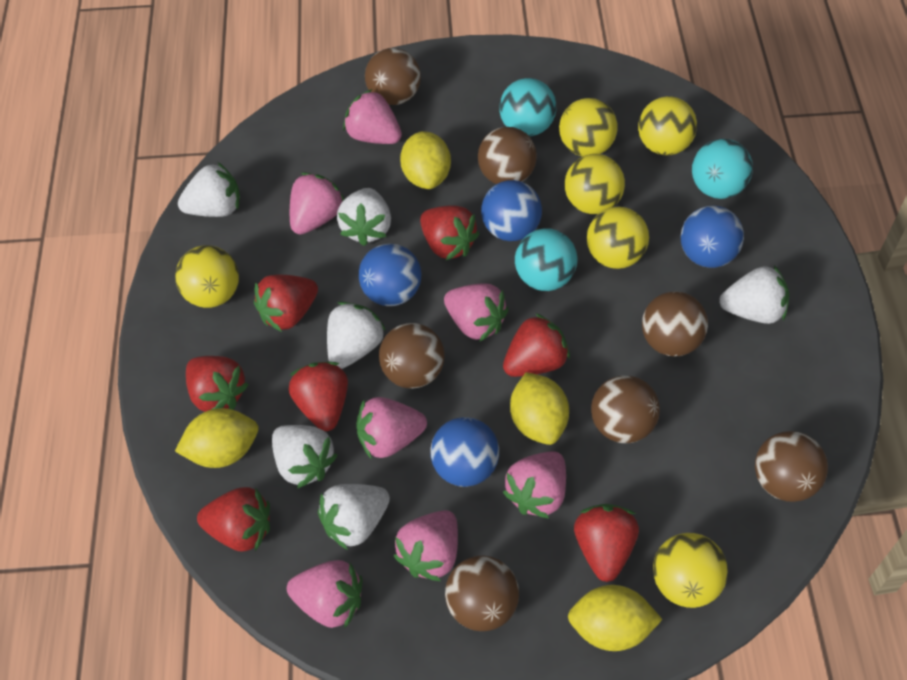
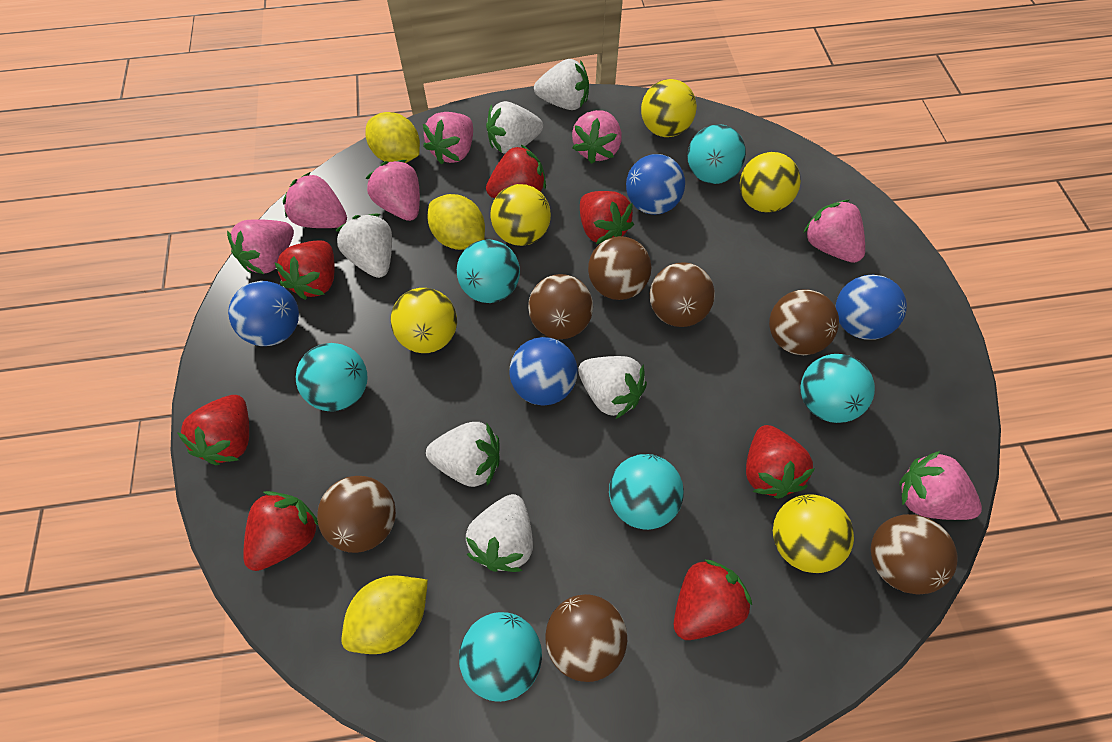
turquoise ball: [499,78,557,136] [515,228,577,291] [692,139,753,199] = 3 -> [296,343,368,412] [457,239,520,303] [459,612,542,702] [609,454,684,530] [687,124,746,184] [800,354,875,423] = 6
yellow ball: [175,245,239,308] [559,98,618,156] [565,154,625,214] [587,206,649,269] [638,96,697,155] [653,533,728,608] = 6 -> [391,288,457,353] [490,184,551,246] [641,79,697,137] [740,152,801,213] [773,494,854,573] = 5
yellow lemon: [175,408,258,468] [400,131,451,189] [510,372,569,445] [568,585,663,651] = 4 -> [341,575,428,654] [365,112,420,163] [428,194,485,250] = 3

